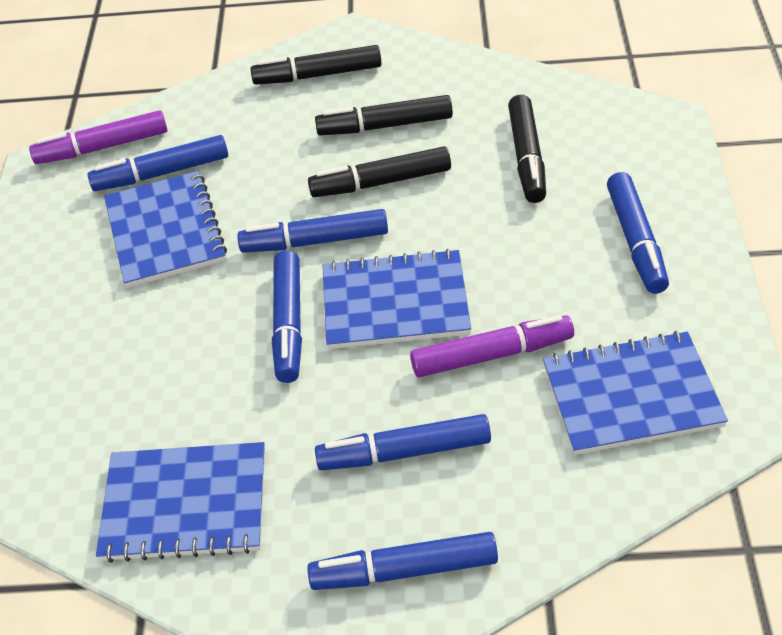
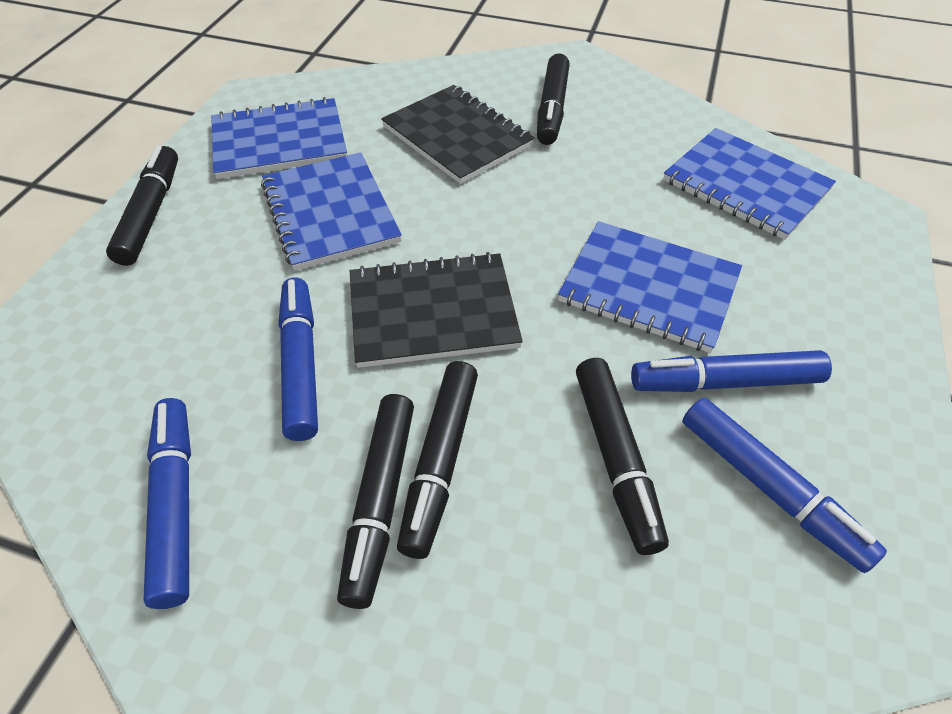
black marker: [251,45,382,85] [308,146,451,197] [315,95,453,135] [508,95,546,203] = 4 -> [106,145,178,266] [337,394,414,609] [397,361,478,559] [537,53,570,145] [576,358,669,555] = 5
black notebook: none = 0 -> [350,252,523,368] [381,85,535,184] = 2
blue marker: [88,135,228,191] [237,209,388,253] [272,250,302,383] [307,532,498,590] [315,414,491,470] [607,172,669,294] = 6 -> [143,398,191,609] [278,278,318,441] [631,350,832,392] [682,398,887,573] = 4
purple marker: [29,110,167,164] [410,315,574,377] = 2 -> none = 0

